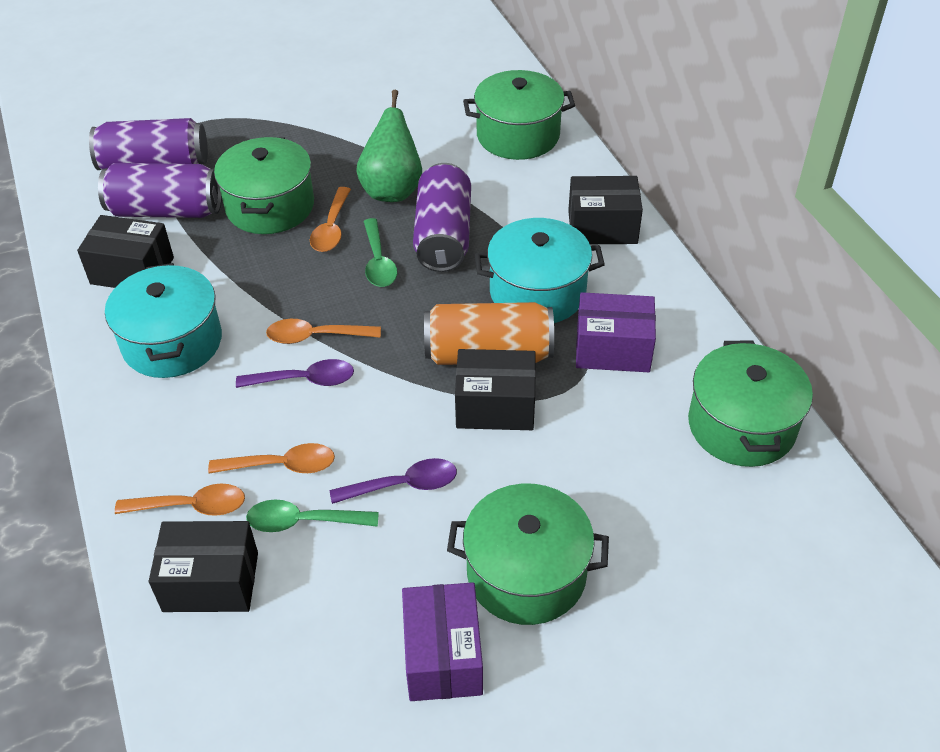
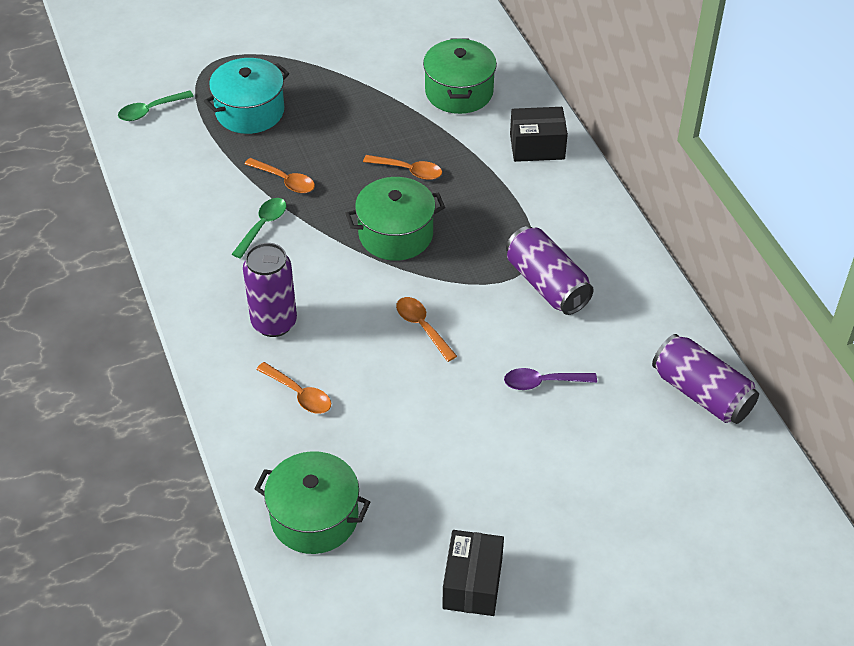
black box: [77,215,174,288] [149,521,258,612] [455,349,536,430] [568,176,643,244] = 4 -> [442,530,504,616] [510,107,568,162] = 2
green pear: [356,90,422,202] = 1 -> none = 0
green pot: [214,137,314,234] [447,484,609,625] [463,70,575,160] [688,340,813,467] = 4 -> [255,451,370,554] [345,177,445,261] [423,38,497,114] = 3
orange can: [424,302,554,365] = 1 -> none = 0
purple box: [402,582,483,701] [576,292,656,372] = 2 -> none = 0
purple spoon: [236,359,354,388] [330,458,457,504] = 2 -> [504,368,597,390] = 1
turquoise pot: [105,263,222,378] [475,218,605,323] = 2 -> [204,58,289,134] = 1

